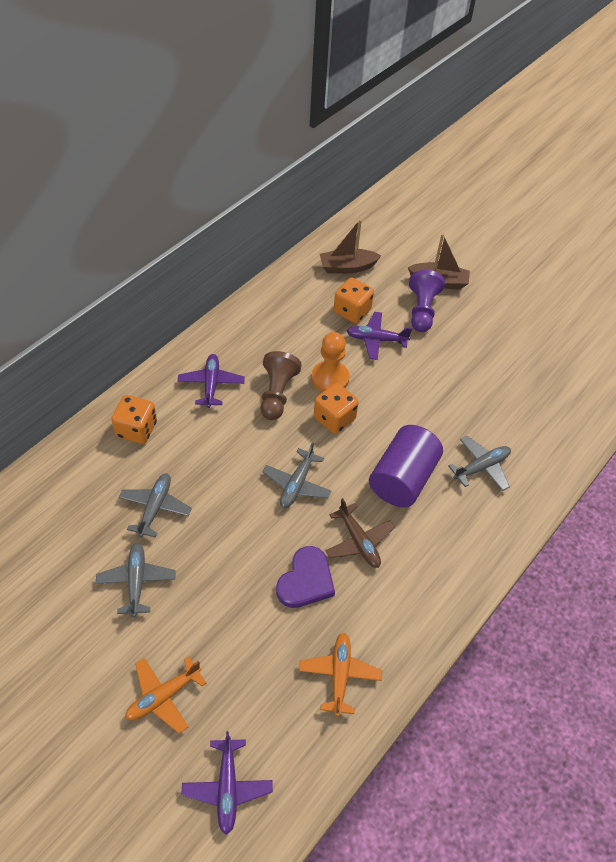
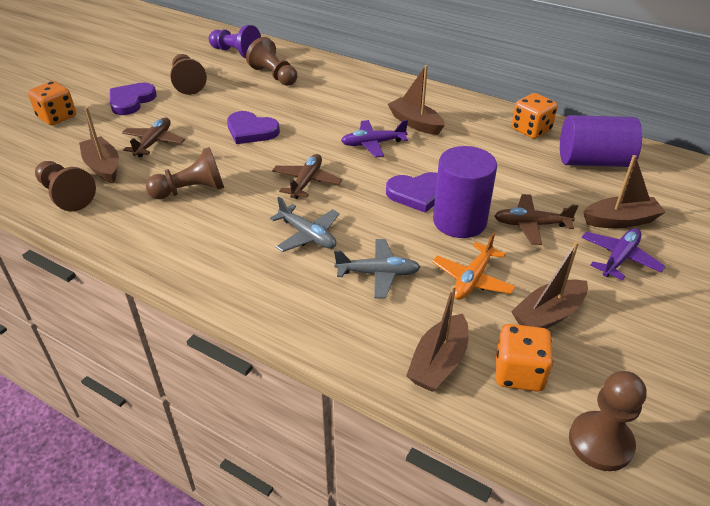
brown boat: [320,219,382,273] [408,234,470,289] = 2 -> [79,107,119,183] [388,65,445,135] [406,285,469,392] [511,241,588,329] [583,155,665,228] = 5
brown pawn: [260,351,302,420] = 1 -> [35,161,96,211] [146,147,224,199] [170,54,207,95] [246,37,297,86] [569,371,647,471] = 5
brown plane: [325,498,395,568] = 1 -> [122,117,185,157] [272,154,342,199] [494,194,578,245] = 3
grey plane: [96,543,176,617] [119,473,192,537] [262,442,332,508] [448,436,511,491] = 4 -> [270,197,339,252] [334,239,421,299] = 2
orange pawn: [311,332,350,392] = 1 -> none = 0
orange plane: [125,656,206,734] [299,633,382,716] = 2 -> [432,233,515,300] = 1
purple cylinder: [369,425,443,507] = 1 -> [433,146,497,238] [560,115,642,167] = 2
purple heart: [276,546,335,608] = 1 -> [110,83,157,115] [227,111,280,144] [386,172,438,213] = 3
purple plane: [178,354,245,408] [181,731,273,835] [347,312,412,360] = 3 -> [341,120,408,157] [582,228,665,280] = 2

